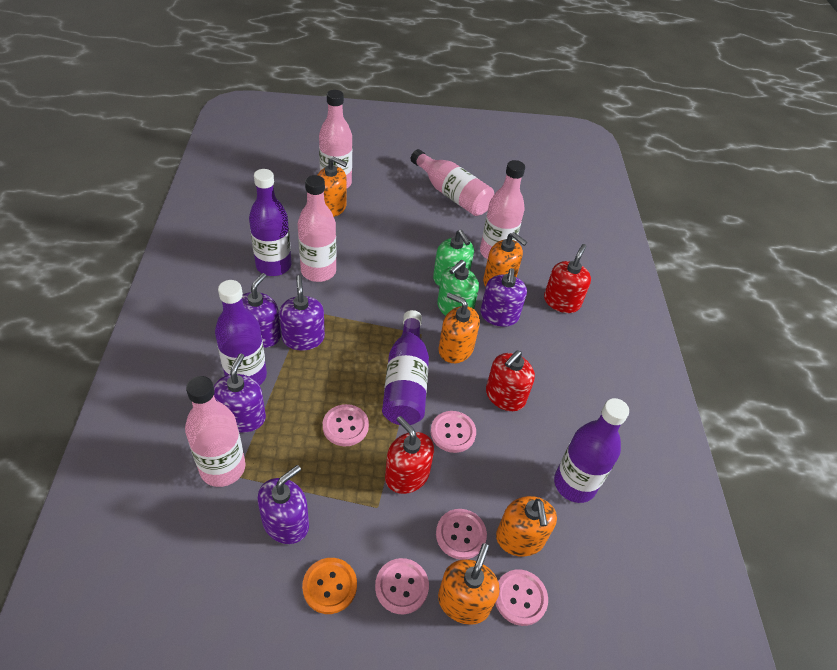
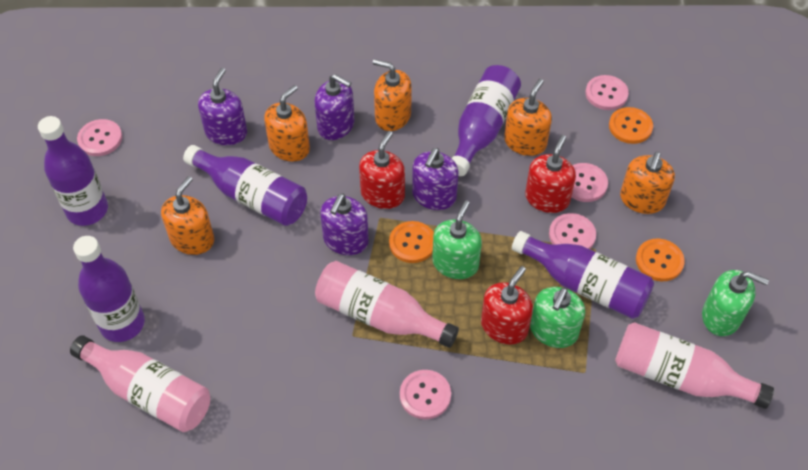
green soap dispenser: [433,230,474,286] [437,260,479,316] = 2 -> [432,200,482,279] [530,287,585,348] [702,270,769,336] = 3
orange button: [302,558,357,614] = 1 -> [389,221,434,263] [609,107,653,144] [636,239,685,281] = 3
pink bottle: [185,376,246,487] [298,175,337,282] [319,90,352,188] [411,149,494,216] [480,160,525,259] = 5 -> [70,335,210,432] [315,261,459,348] [615,322,774,409] = 3
purple bottle: [215,280,267,385] [249,169,291,276] [382,310,429,425] [554,398,629,503] = 4 -> [38,116,108,226] [73,236,145,342] [183,145,307,226] [451,65,521,176] [512,231,654,319] = 5
purple soap dispenser: [214,354,266,433] [242,273,281,348] [258,465,309,544] [279,275,325,350] [481,268,527,327] = 5 -> [198,68,247,145] [314,74,355,140] [320,194,369,255] [412,148,458,210] = 4

